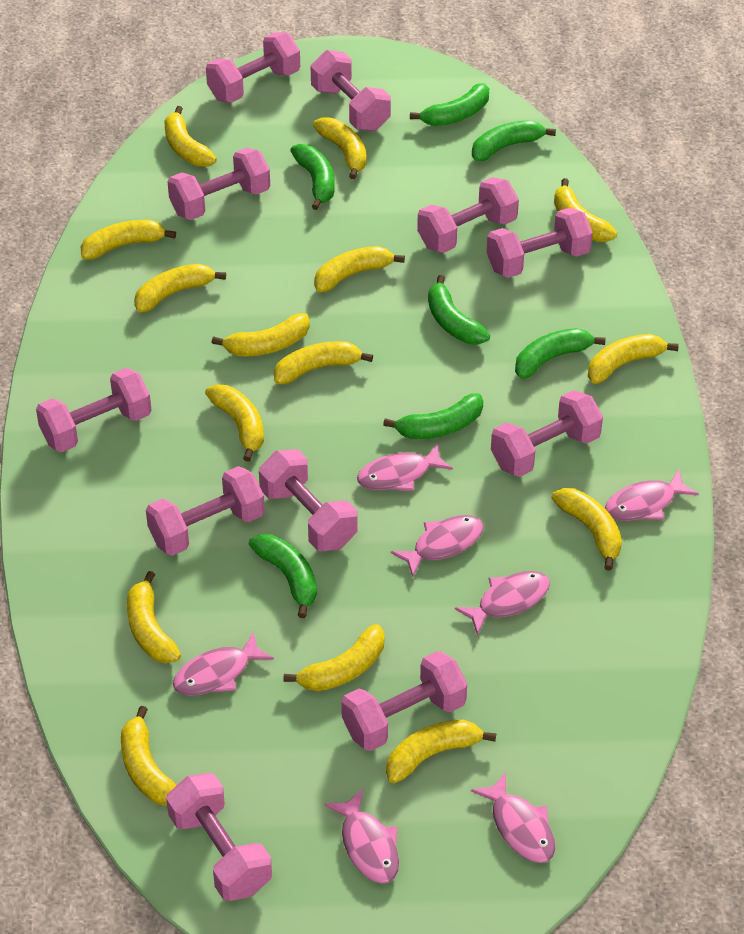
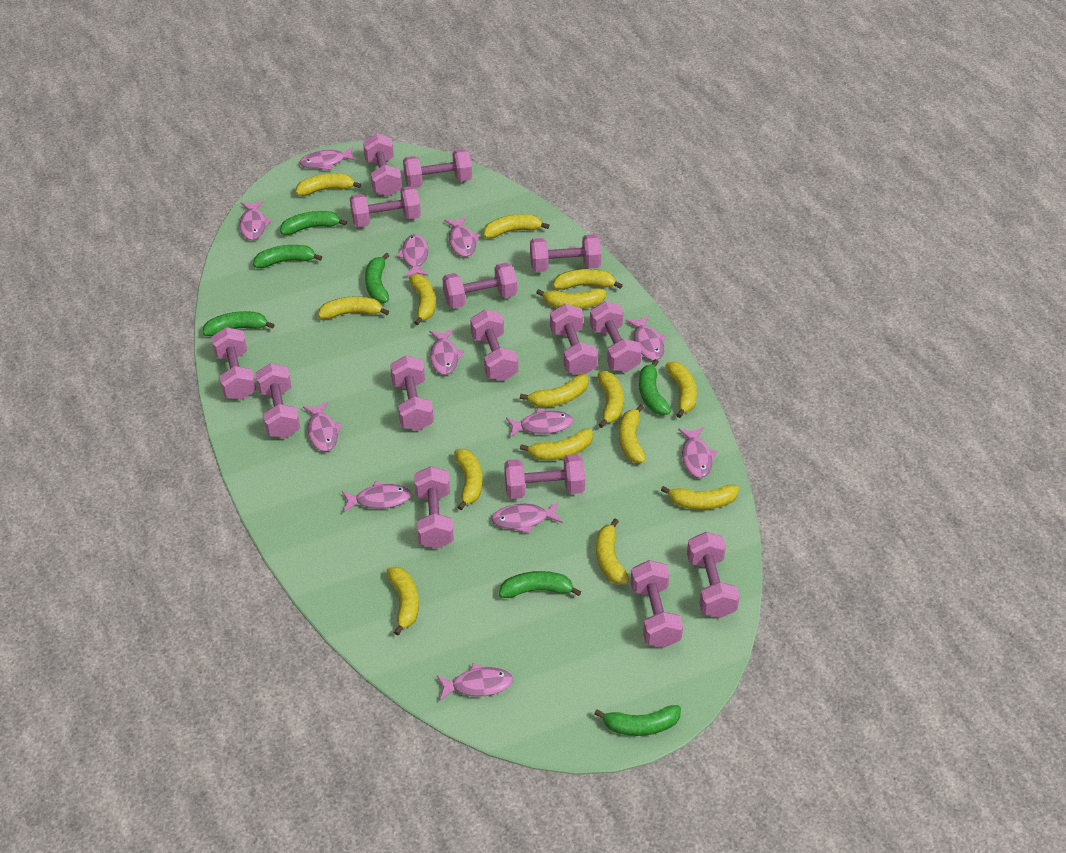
pink dumbbell: [36,368,152,452] [146,466,265,556] [166,773,272,901] [168,148,270,220] [206,32,300,103] [259,449,358,551] [310,50,391,131] [341,651,467,751] [417,177,519,253] [486,207,593,278] [491,390,603,477] = 11 -> [211,327,256,400] [255,363,300,438] [350,186,421,227] [363,134,402,197] [390,356,434,431] [403,149,472,188] [414,466,454,549] [443,263,517,308] [470,310,518,381] [504,454,585,499] [530,234,601,272] [550,304,598,375] [590,301,642,372] [631,560,683,648] [687,532,740,618] = 15
pink fish: [173,631,274,696] [325,789,399,883] [357,443,453,491] [391,515,484,577] [455,571,550,635] [471,773,555,863] [605,469,699,521] = 7 -> [240,200,271,240] [299,146,358,170] [303,401,342,451] [342,481,411,512] [396,234,429,277] [429,329,464,375] [437,663,513,700] [444,216,480,257] [491,501,562,534] [506,408,573,437] [626,315,666,361] [678,427,717,478] = 12

